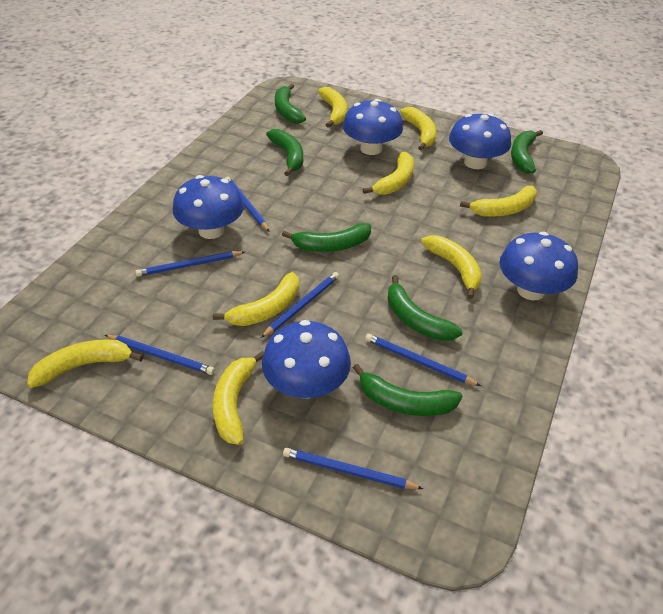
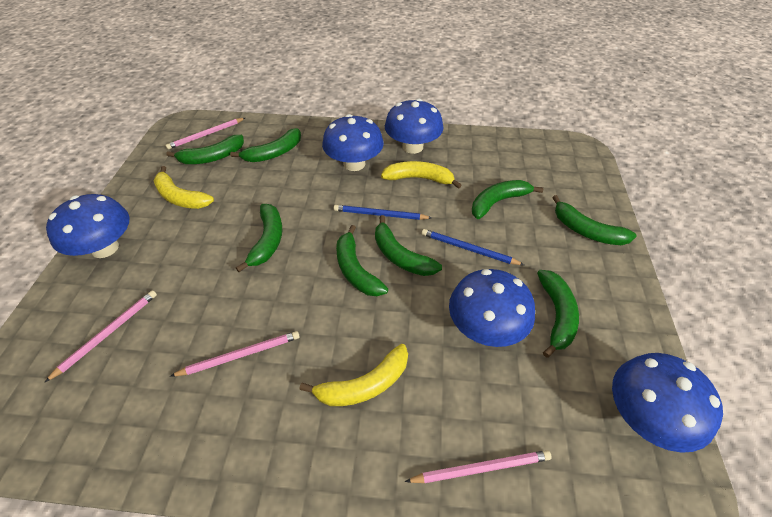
blue pencil: [105,335,215,375] [135,251,245,277] [225,177,270,232] [261,272,339,338] [283,448,423,489] [365,334,481,386] = 6 -> [334,205,432,220] [422,229,524,265] = 2
green banana: [266,129,303,176] [275,84,306,123] [282,223,371,252] [353,364,463,416] [387,275,463,341] [511,130,543,174] = 6 -> [167,135,244,164] [230,128,301,162] [236,204,282,272] [336,225,388,296] [375,215,442,276] [472,180,543,219] [537,270,579,358] [552,195,637,245] = 8
pink pencil: none = 0 -> [44,290,157,383] [166,118,245,150] [171,331,300,376] [405,450,552,483] = 4
yellow banana: [27,340,143,388] [213,272,299,326] [213,351,264,445] [318,87,347,128] [363,152,414,195] [400,107,436,151] [421,235,482,299] [460,186,537,217] = 8 -> [154,166,214,209] [299,344,408,406] [381,161,462,189] = 3

